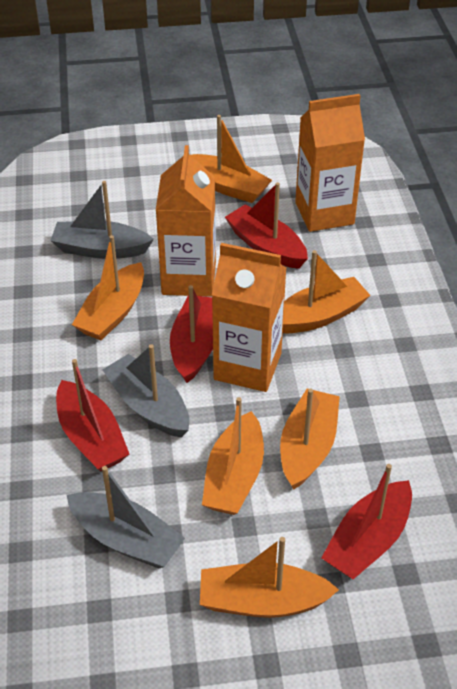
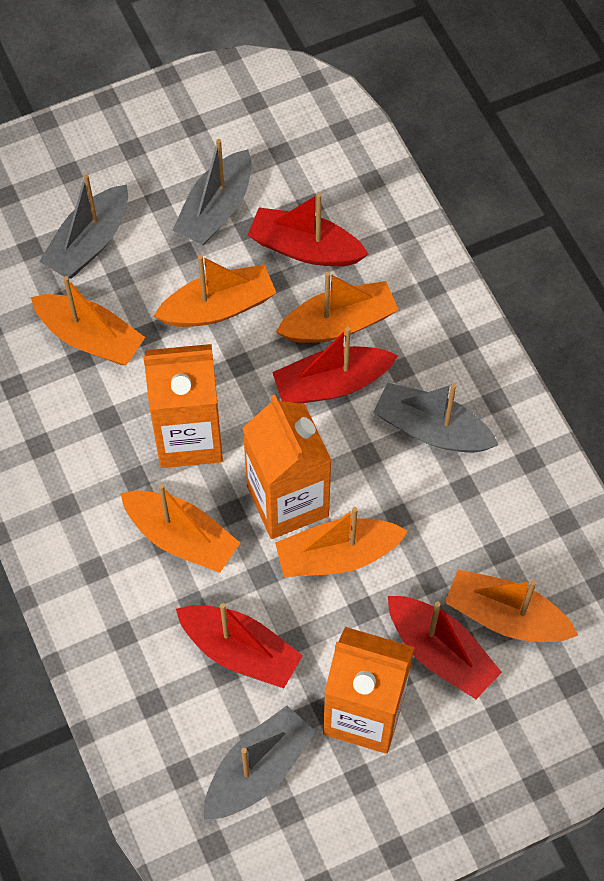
grey boat: [50,181,154,259] [67,466,185,569] [102,344,189,438] = 3 -> [39,174,128,279] [173,139,252,245] [204,706,316,819] [373,383,499,453] = 4

